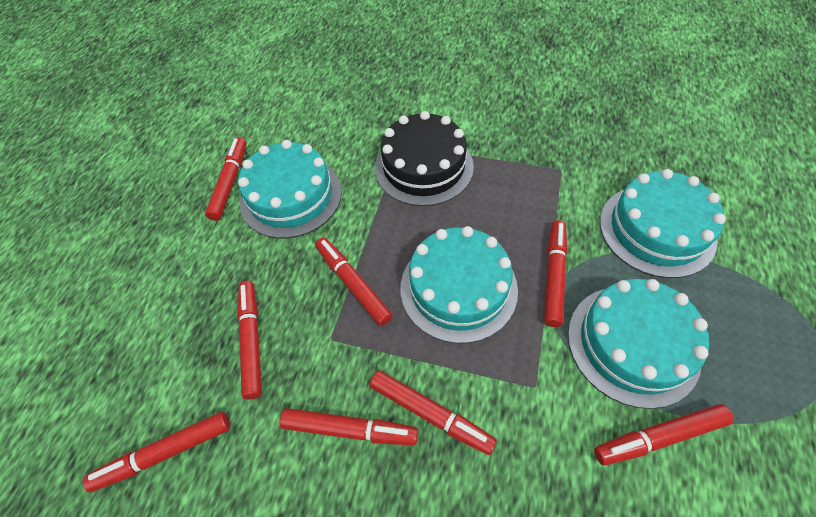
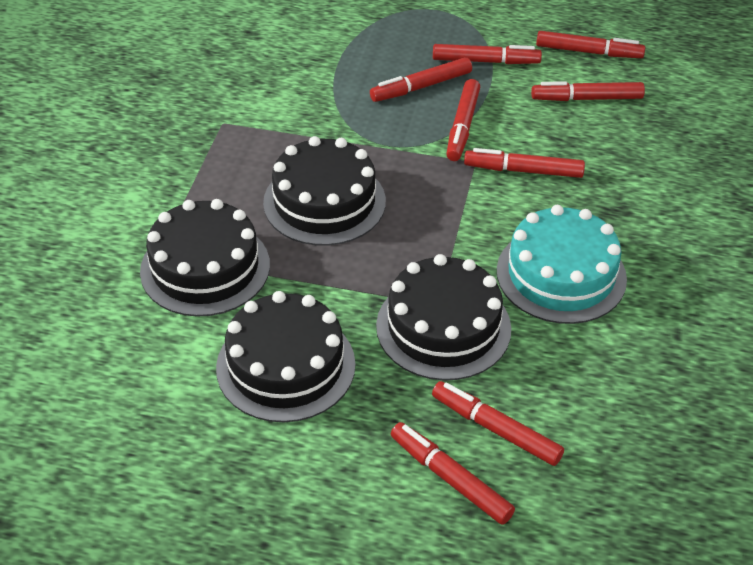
black cake: [375,111,474,206] = 1 -> [140,199,270,317] [216,291,355,422] [263,136,386,246] [376,254,511,381] = 4
turquoise cake: [238,140,342,239] [400,226,518,344] [568,279,709,409] [600,169,726,278] = 4 -> [497,205,627,324] = 1

